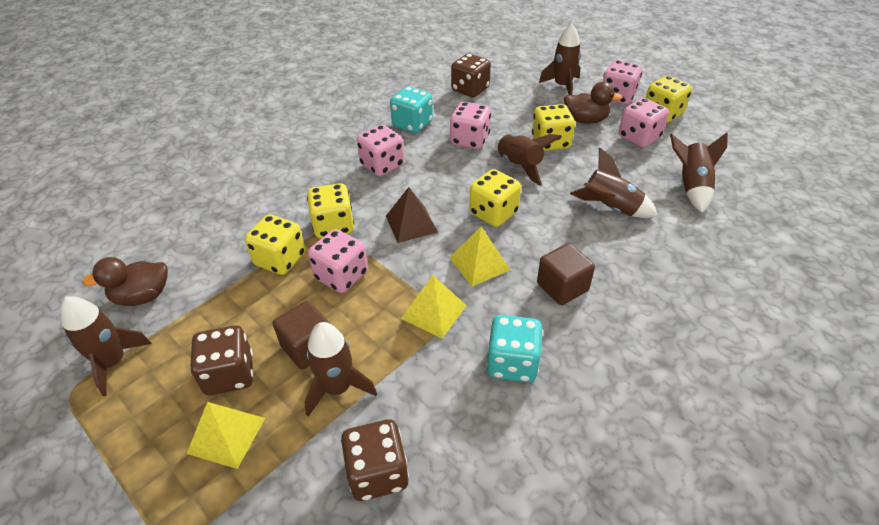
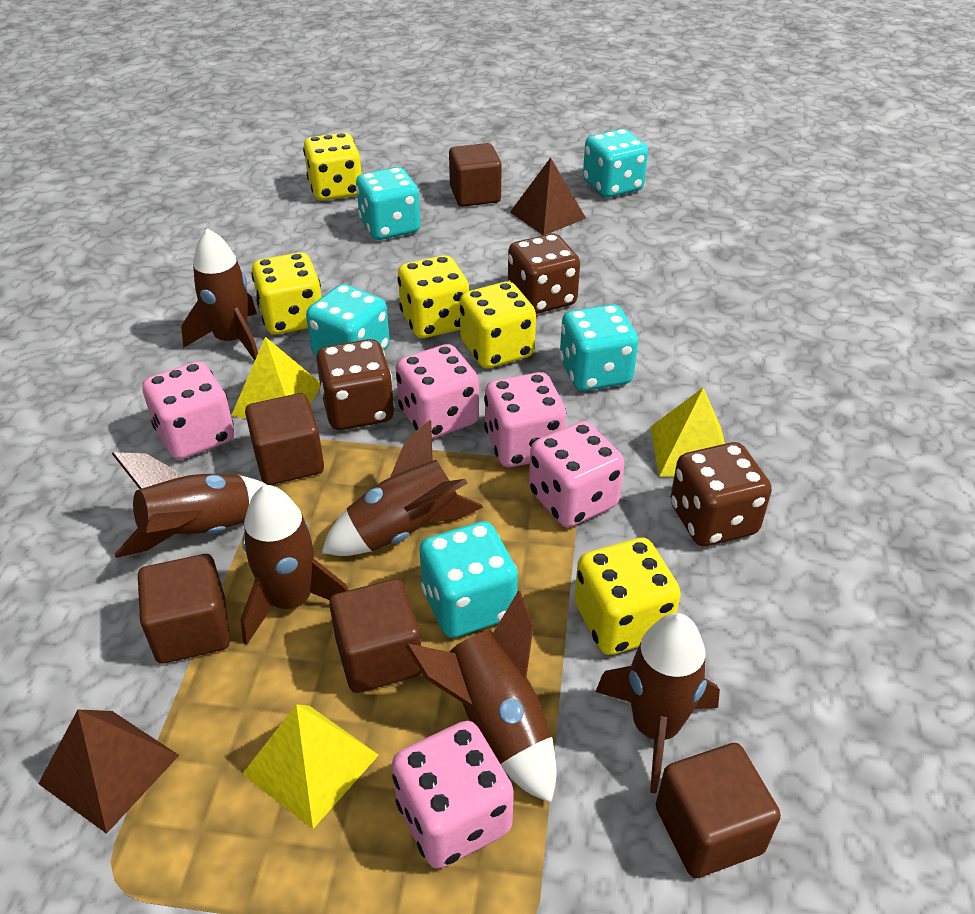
brown cube: [273,301,330,370] [537,243,595,305] = 2 -> [138,554,230,663] [245,393,324,485] [329,579,422,693] [449,143,502,207] [656,743,781,878] = 5
brown duck: [83,257,168,306] [564,82,623,124] = 2 -> none = 0
brown pyramid: [386,187,438,243] = 1 -> [38,710,179,834] [510,157,586,235] = 2
turquoise dice: [390,86,433,133] [486,315,543,382] = 2 -> [306,284,390,357] [356,167,421,240] [419,521,518,638] [559,304,638,391] [583,129,648,198] = 5

